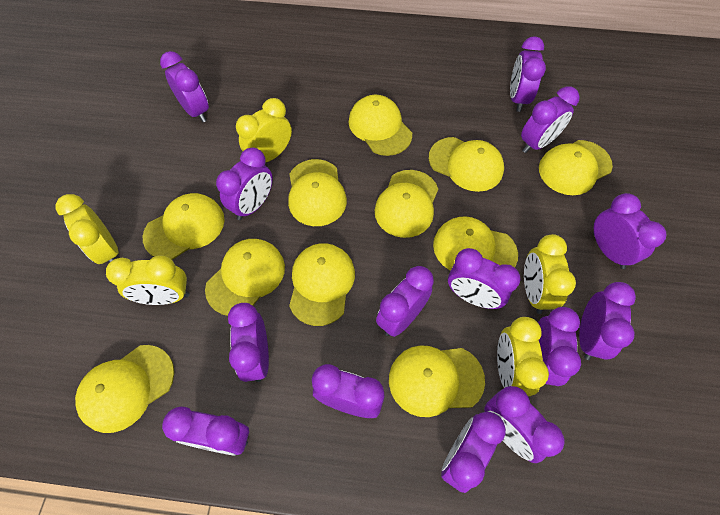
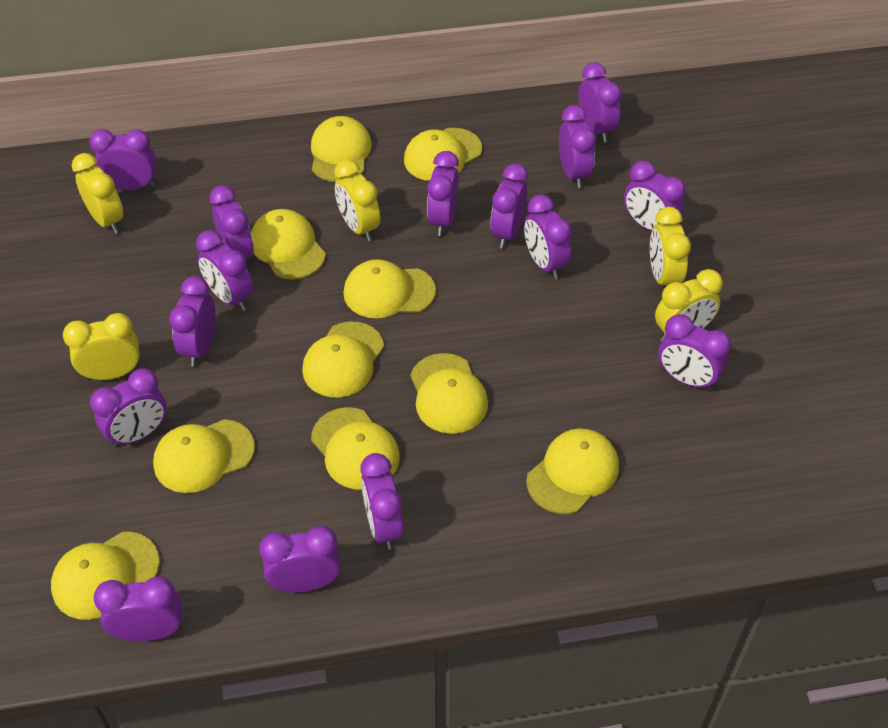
purple clock: [160,51,209,122] [162,407,249,456] [216,148,273,220] [228,303,269,382] [312,364,385,418] [376,266,434,337] [441,412,506,493] [448,248,521,309] [484,386,564,463] [510,36,546,112] [521,86,580,153] [538,307,581,386] [579,282,636,360] [593,193,667,269] = 14 -> [89,129,156,190] [90,368,167,448] [94,576,182,641] [169,276,216,367] [196,230,253,311] [210,185,254,268] [259,526,340,593] [360,453,404,550] [427,151,459,236] [490,164,528,249] [524,194,572,279] [559,105,596,188] [578,62,622,142] [624,161,686,231] [658,314,731,390] = 15
yellow cap: [75,345,174,433] [143,193,225,260] [205,239,285,316] [288,159,347,226] [289,243,355,326] [349,95,412,156] [375,170,438,238] [389,345,485,417] [429,137,504,192] [433,216,518,271] [539,140,613,195] = 11 -> [51,532,160,620] [153,419,255,493] [251,209,326,280] [302,322,384,397] [311,116,372,182] [311,407,400,490] [344,259,436,318] [404,128,482,181] [410,353,488,434] [526,428,619,514] = 10

